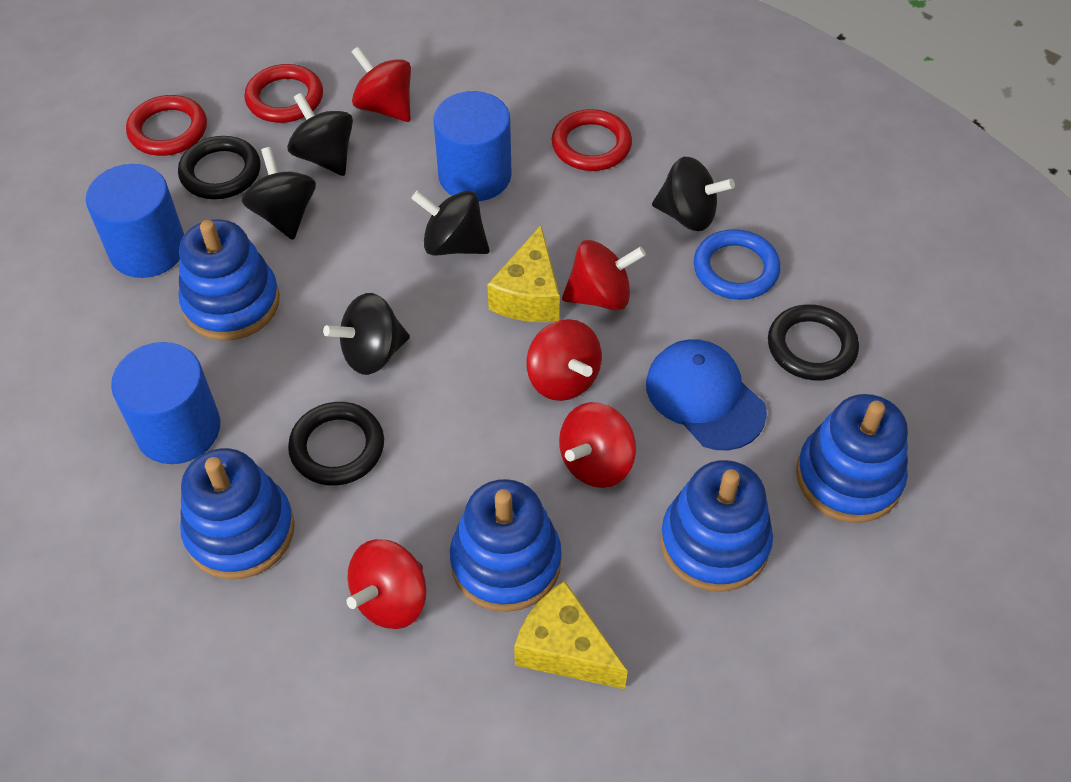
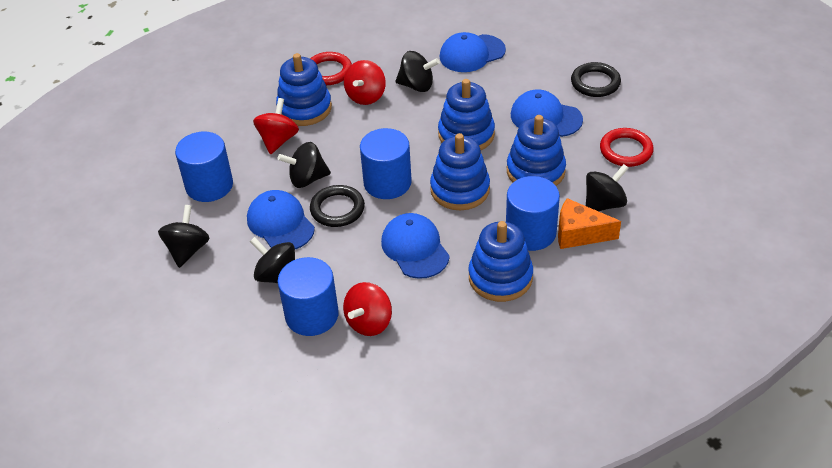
black ring: [178,136,261,199] [288,402,384,486] [768,304,859,381] = 3 -> [310,185,365,227] [571,62,621,97] = 2
blue cap: [646,339,767,450] = 1 -> [247,190,315,249] [381,213,450,279] [440,32,506,72] [511,90,583,137] = 4
blue cylinder: [86,164,184,278] [111,342,220,464] [434,91,512,201] = 3 -> [175,132,233,202] [278,257,339,336] [360,128,412,199] [506,176,560,251] = 4
blue ring: [693,229,781,300] = 1 -> none = 0
orange cheese: none = 0 -> [558,198,621,249] = 1
red ring: [126,95,207,156] [244,64,323,123] [552,109,632,171] = 3 -> [310,52,352,85] [600,128,654,167] = 2
red spinning top: [347,539,427,629] [352,46,411,122] [526,319,602,401] [559,402,636,488] [562,240,646,311] = 5 -> [253,98,299,155] [343,282,392,336] [344,60,386,105] = 3
yellow cheese: [487,225,560,322] [514,581,628,689] = 2 -> none = 0

